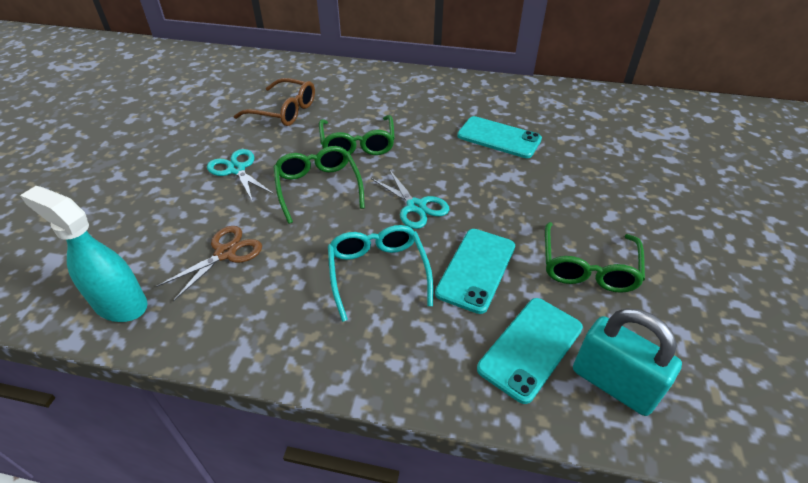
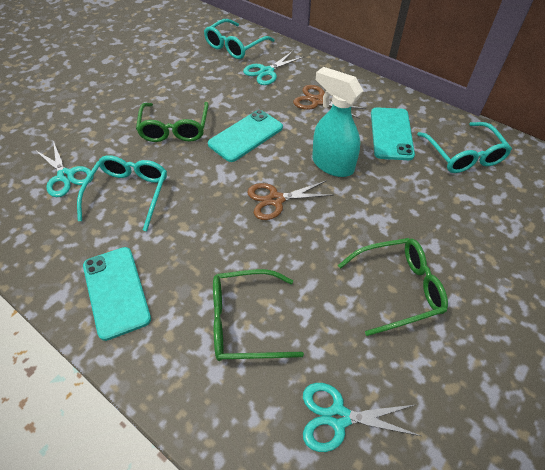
brown glasses: [234,78,315,126] = 1 -> none = 0
brown scissors: [157,226,262,302] = 1 -> [247,180,334,220] [293,85,366,119] = 2
turquoise glasses: [328,225,433,322] = 1 -> [77,155,167,231] [204,19,275,59] [417,122,512,173] = 3
turquoise padlock: [573,308,682,416] = 1 -> none = 0
turquoise scissors: [207,149,274,202] [371,169,449,229] = 2 -> [35,141,94,197] [243,51,305,85] [303,383,421,452] = 3

